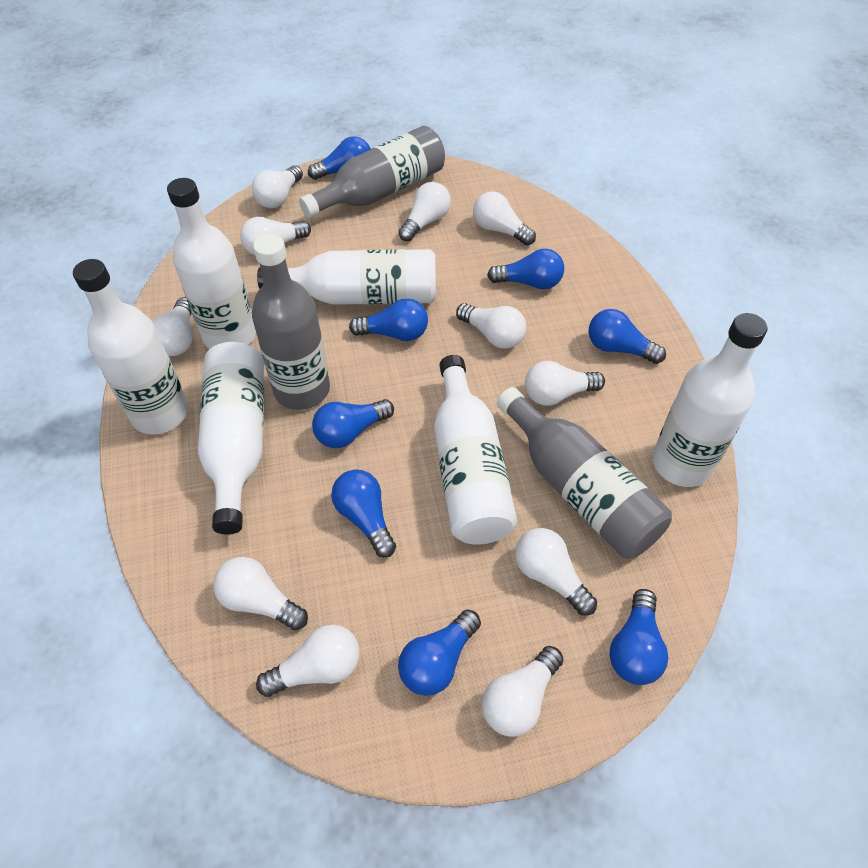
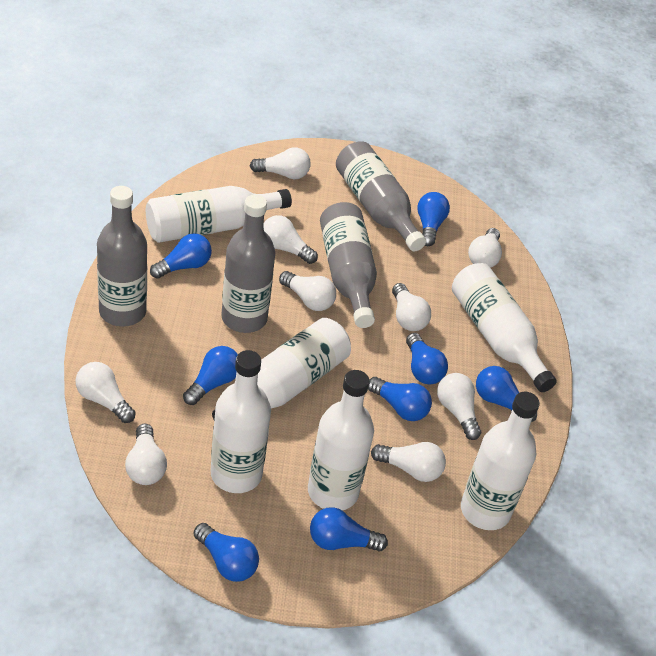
grey bottle: [252,234,330,410] [299,126,445,218] [497,387,672,558] = 3 -> [97,186,147,327] [221,194,275,333] [320,202,377,328] [336,141,426,251] = 4
white light bulb: [152,297,193,356] [213,557,308,631] [240,217,311,255] [252,165,303,208] [256,624,360,697] [398,182,451,241] [456,303,526,349] [473,191,536,245] [482,646,564,737] [515,528,597,616] [525,361,605,406] = 11 -> [76,362,136,423] [125,424,167,485] [250,147,311,179] [263,215,318,264] [279,271,336,311] [371,442,446,482] [392,283,431,331] [437,373,481,440] [468,228,502,268] = 9

